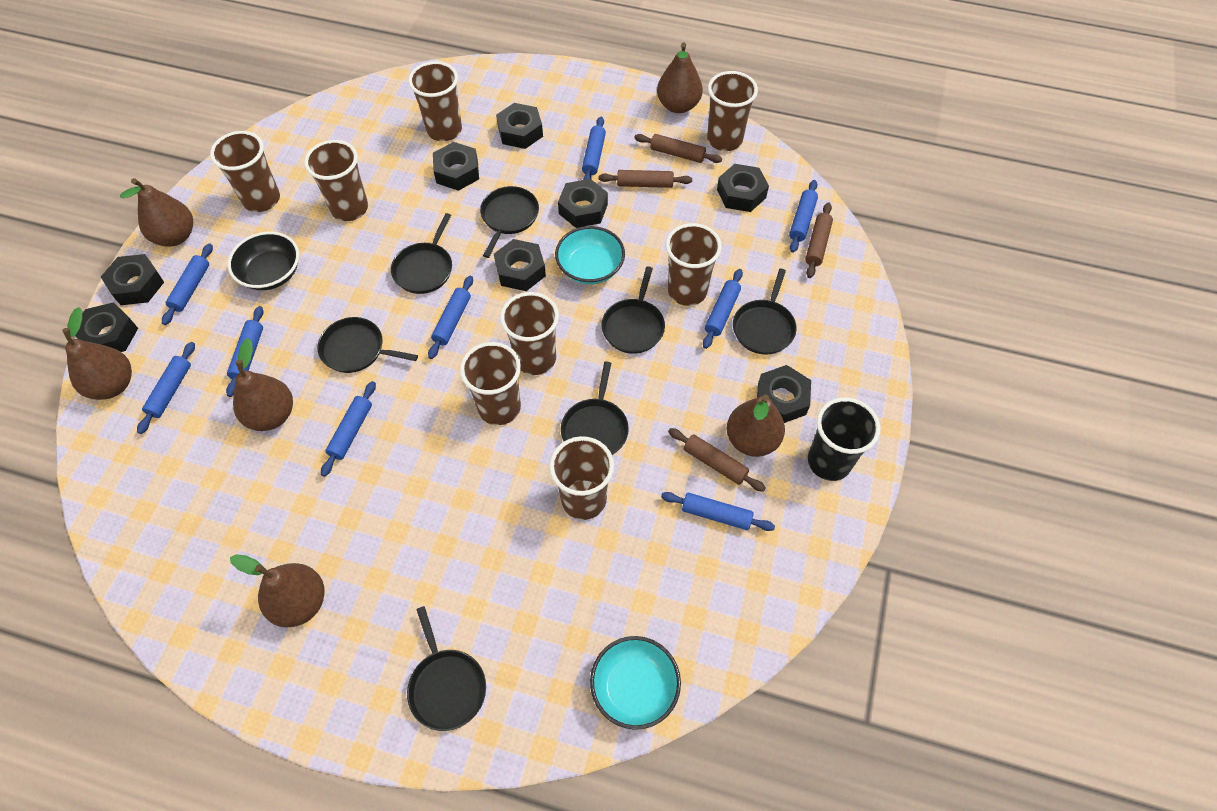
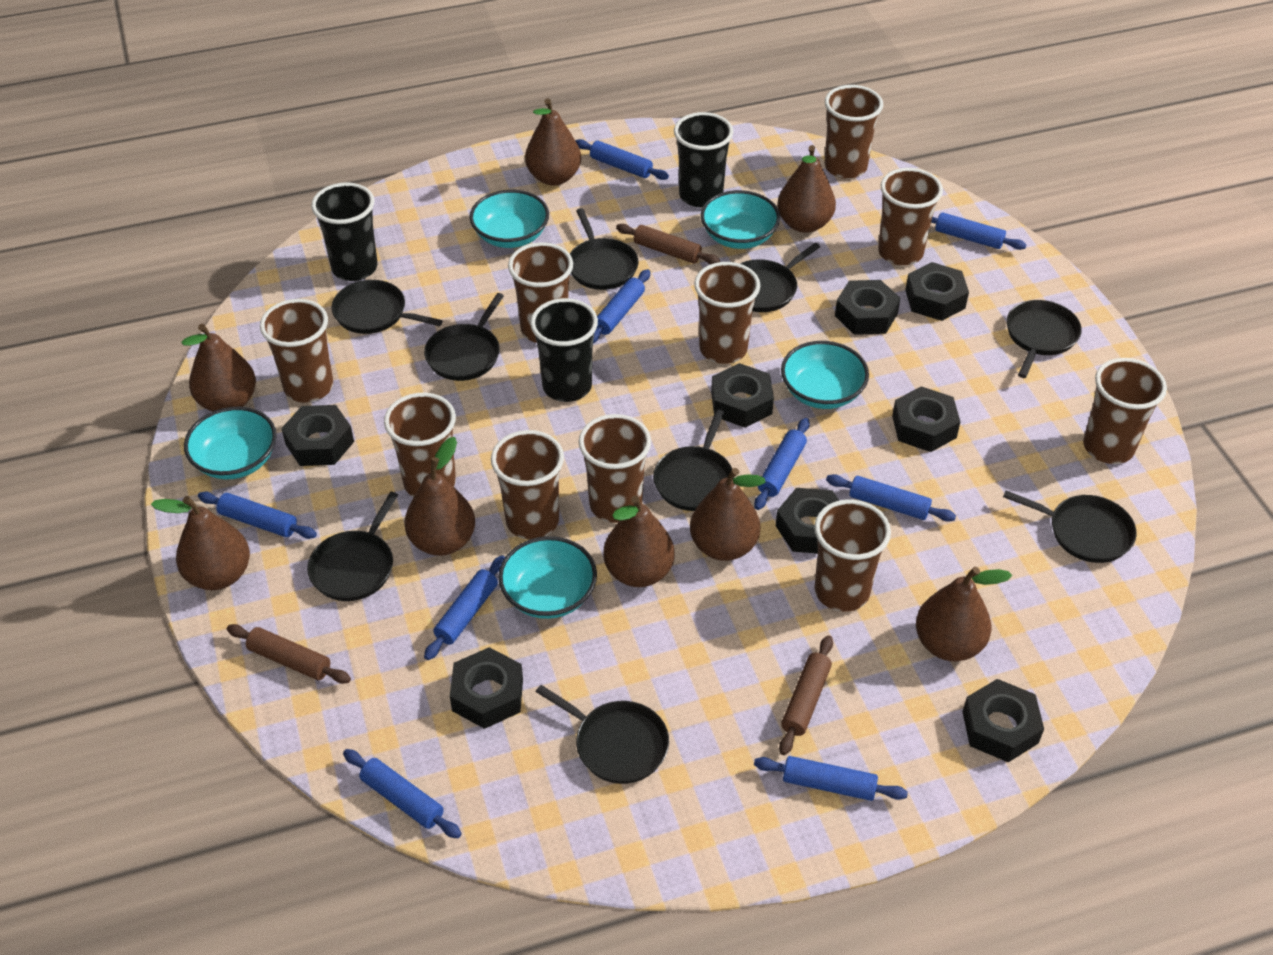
black bowl: [228,232,299,290] = 1 -> none = 0
black cup: [808,397,880,481] = 1 -> [311,182,378,281] [530,298,598,402] [674,112,733,208] = 3
black pan: [318,317,418,373] [391,213,452,294] [407,606,486,731] [480,186,539,258] [561,362,629,455] [602,266,665,354] [733,269,796,355] = 7 -> [307,492,398,601] [331,280,443,334] [424,293,504,381] [536,685,669,784] [570,208,639,290] [653,409,734,511] [740,243,820,312] [1003,490,1137,563] [1006,300,1082,378] = 9
brown cup: [210,131,280,212] [304,140,368,221] [408,61,462,141] [460,342,521,425] [500,292,559,375] [549,436,614,520] [666,223,722,306] [707,71,758,151] = 8 -> [260,299,333,403] [384,393,456,497] [491,430,564,539] [508,242,573,343] [579,414,651,523] [694,262,760,364] [814,499,891,612] [824,85,883,179] [878,168,943,266] [1083,358,1167,464] = 10
brown pear: [62,307,132,400] [120,178,193,247] [230,554,325,628] [233,338,293,431] [657,42,703,113] [727,395,785,457] = 6 -> [151,496,250,590] [182,324,256,412] [405,437,475,556] [525,99,581,186] [603,496,675,587] [690,468,766,561] [778,145,836,233] [916,567,1012,661] = 8
brown rolling pin: [599,170,692,188] [634,134,722,163] [668,428,766,492] [805,202,833,278] = 4 -> [227,624,351,684] [616,224,720,264] [779,635,833,755] = 3
turquoise bowl: [555,226,625,285] [590,636,681,730] = 2 -> [184,407,277,479] [470,190,549,248] [498,536,597,619] [701,190,780,249] [781,341,869,409] = 5

